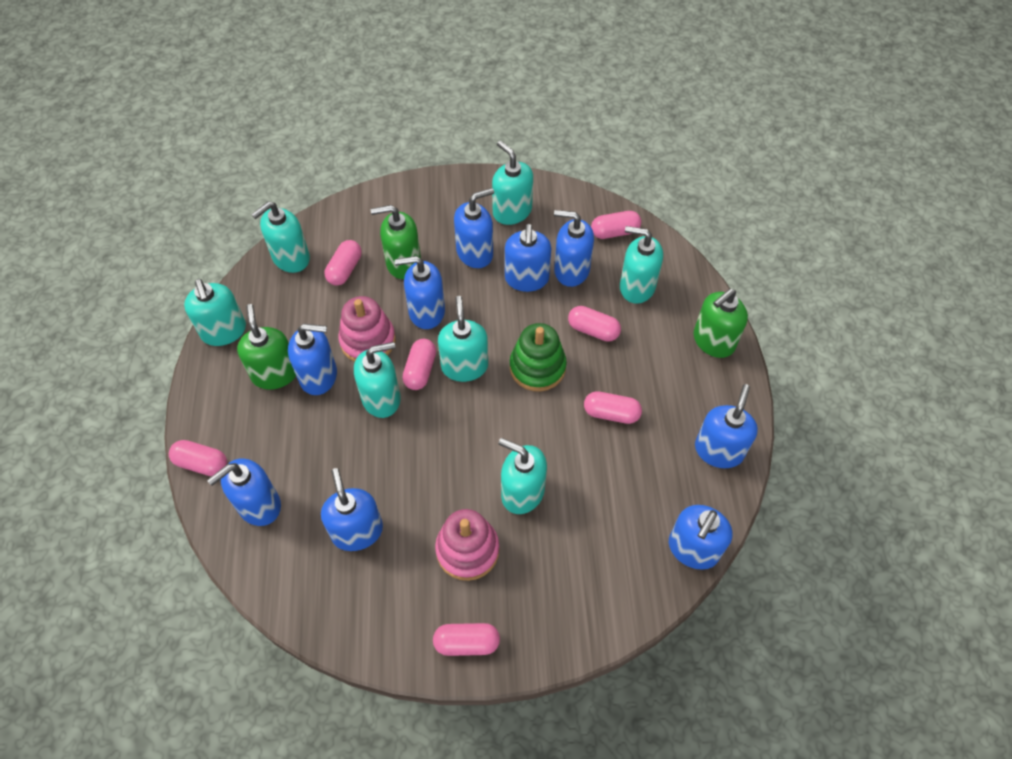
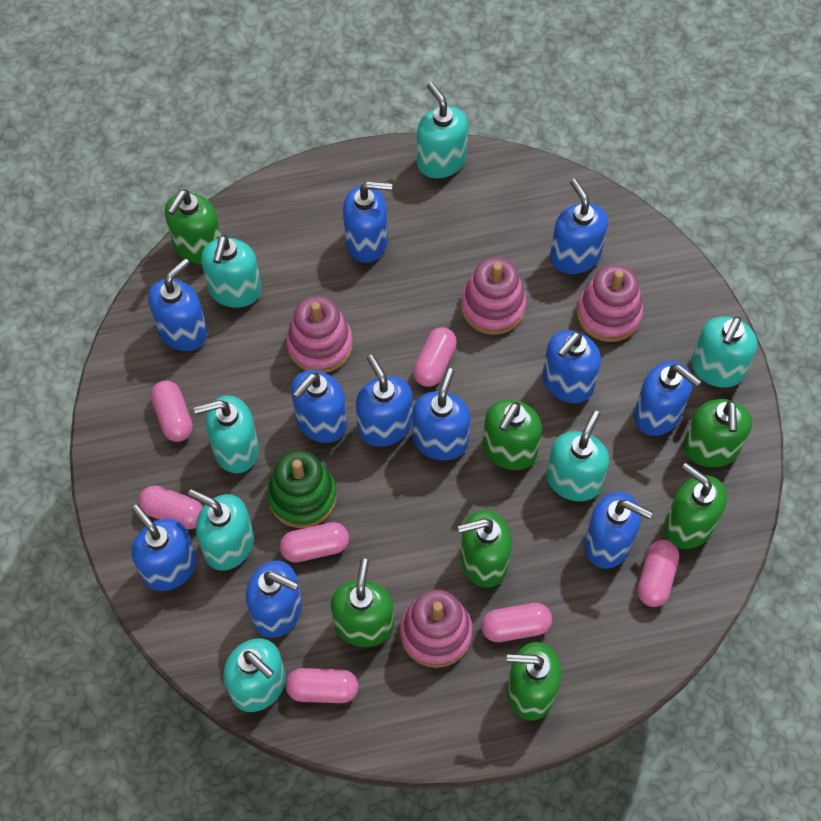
blue soap dispenser: [207,458,281,526] [288,324,337,395] [321,468,383,551] [395,256,445,329] [454,188,494,268] [505,224,551,292] [554,210,594,287] [669,505,733,570] [695,384,758,468] = 9 -> [131,504,197,591] [148,259,207,351] [246,561,302,638] [291,370,347,443] [343,181,392,263] [356,355,412,447] [412,368,471,460] [542,330,601,403] [550,178,608,274] [584,492,653,568] [634,361,701,436] = 11
green soap dispenser: [237,304,296,389] [371,205,421,279] [694,289,748,358] = 3 -> [165,190,221,264] [331,559,394,647] [458,510,512,588] [483,399,542,470] [507,642,562,721] [664,463,727,549] [683,399,752,467] = 7
pink stacking toy: [338,296,396,362] [435,509,499,581] = 2 -> [286,296,353,373] [400,589,473,668] [461,257,527,335] [577,265,643,342] = 4

